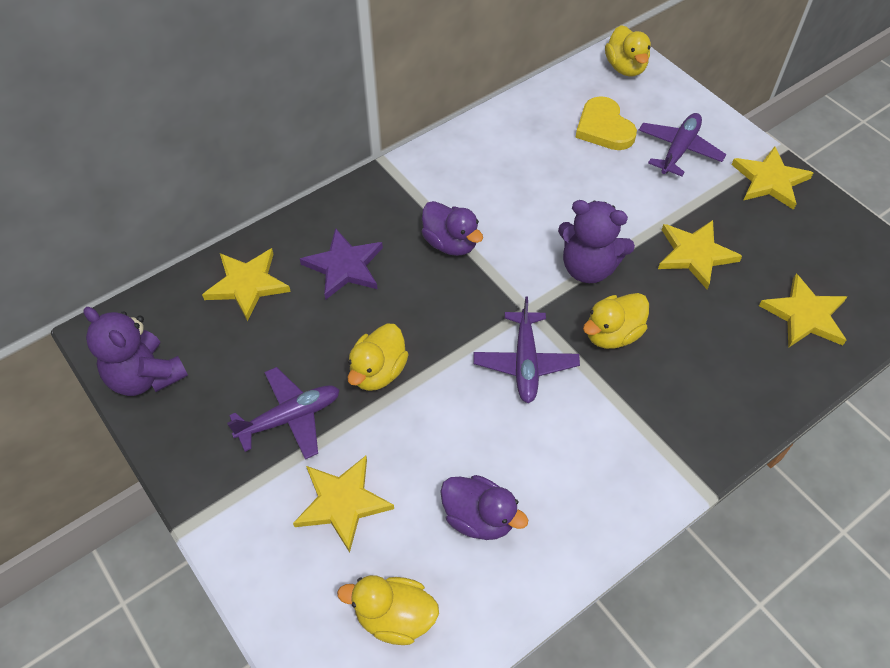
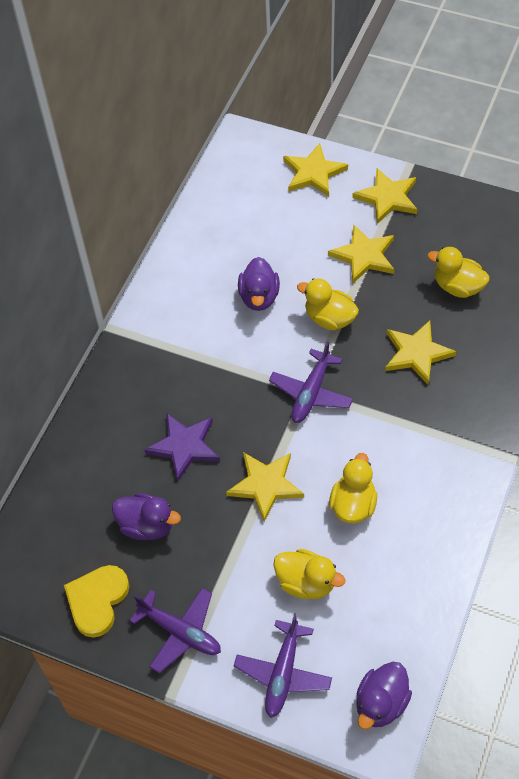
purple duck: [422,201,483,256] [440,475,528,540] = 2 -> [112,493,181,540] [238,257,280,311] [356,662,412,730] = 3
purple teddy bear: [83,307,188,396] [558,200,635,283] = 2 -> none = 0

